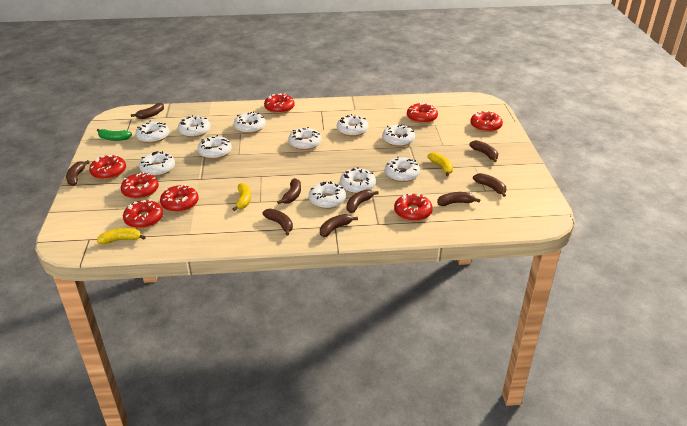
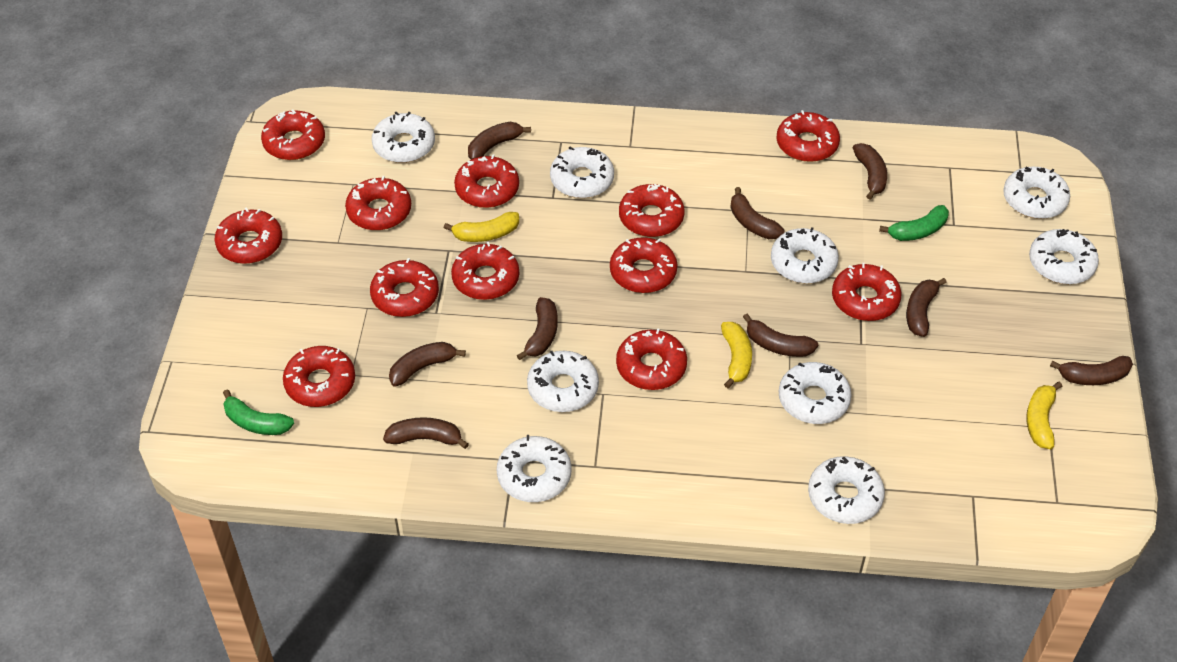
green banana: [97,129,132,141] = 1 -> [223,389,294,435] [879,205,949,241] = 2
red donut: [89,155,126,180] [121,172,159,199] [123,199,163,228] [160,184,199,212] [264,93,295,114] [394,193,433,221] [407,103,438,123] [470,111,503,132] = 8 -> [214,207,282,264] [261,109,325,160] [283,346,355,407] [345,176,411,230] [370,258,439,317] [451,242,519,300] [454,154,519,208] [610,237,677,293] [616,328,687,390] [619,184,685,237] [776,110,840,162] [832,263,902,321] = 12
white donut: [136,121,169,143] [139,151,175,176] [178,115,211,137] [198,135,232,159] [234,111,266,133] [288,127,321,150] [309,181,346,209] [337,114,369,136] [340,167,376,194] [382,124,415,147] [385,156,420,182] = 11 -> [372,111,435,163] [497,435,572,502] [527,351,599,412] [550,146,614,198] [771,227,839,283] [779,362,852,424] [808,456,885,524] [1003,167,1070,219] [1029,229,1099,284] = 9

